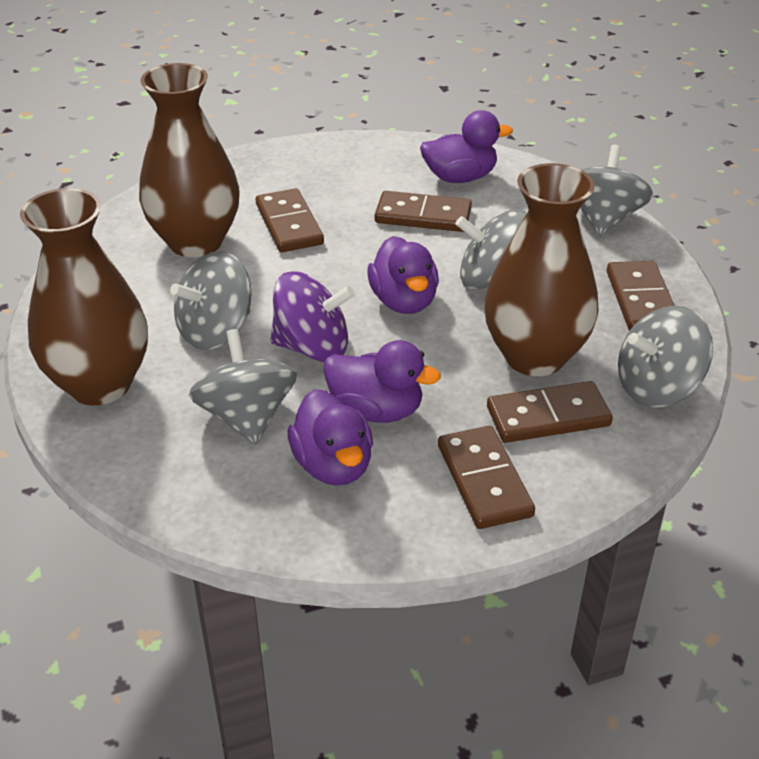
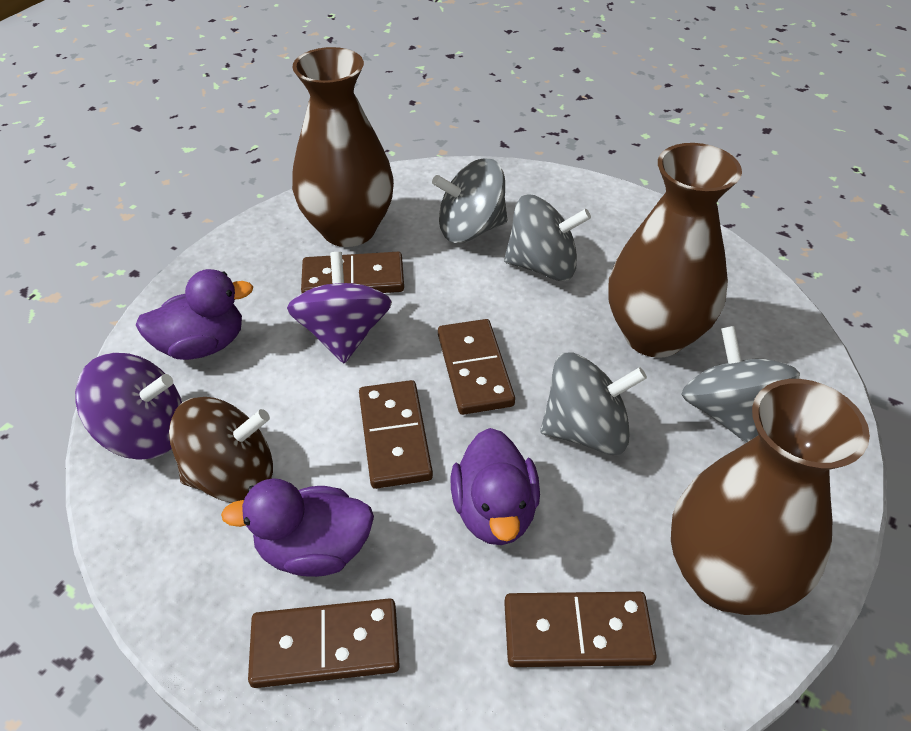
brown spinning top: none = 0 -> [169,397,273,503] = 1
grey spinning top: [170,251,252,350] [189,329,297,445] [455,209,527,290] [580,145,653,236] [618,306,713,407] = 5 -> [432,158,507,243] [504,195,591,281] [540,353,647,455] [681,326,800,443] = 4
purple duck: [288,389,373,485] [323,340,441,423] [367,236,439,314] [420,110,513,183] = 4 -> [136,269,253,360] [221,478,374,577] [451,428,540,545] = 3
purple spinning top: [270,271,355,362] = 1 -> [75,353,182,459] [287,252,392,363] = 2

